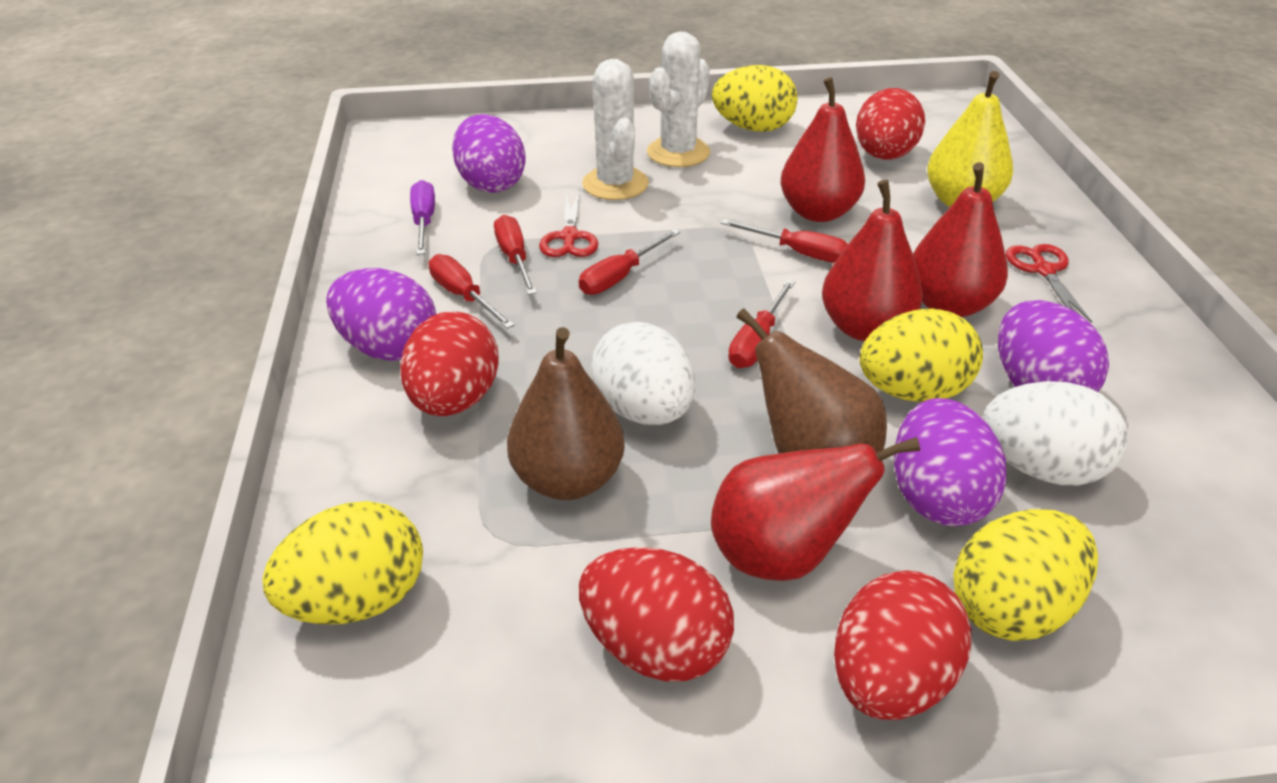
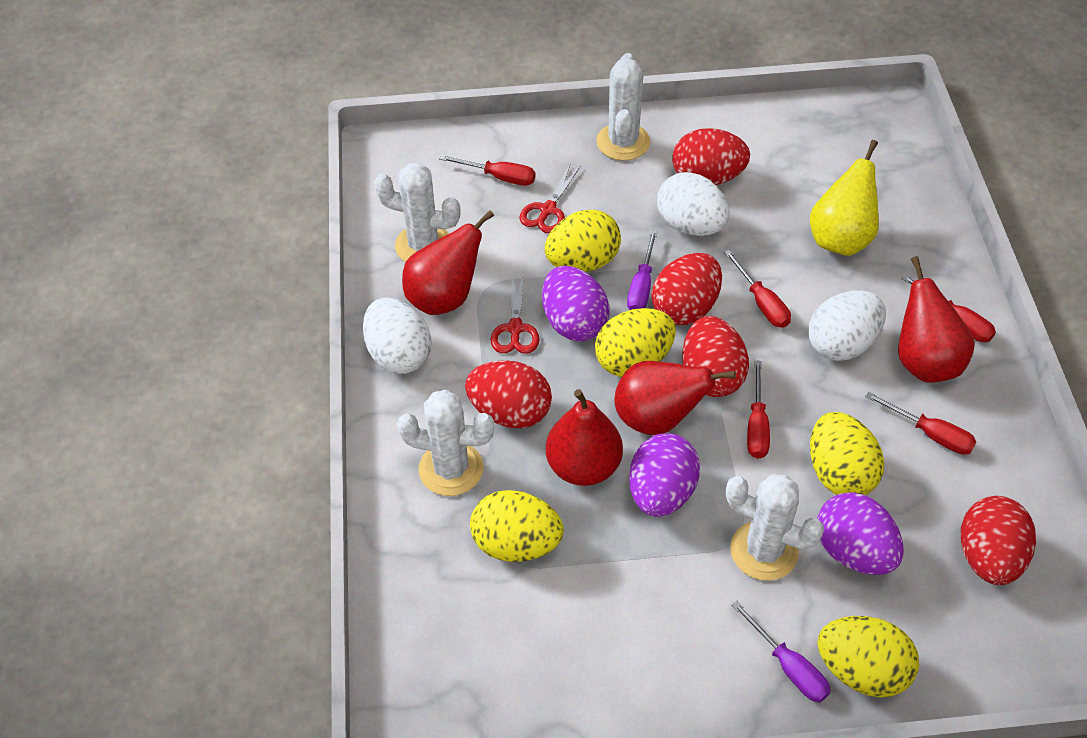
brown pear: [507,327,625,500] [737,309,887,454] = 2 -> none = 0
purple egg: [326,268,436,361] [452,114,526,193] [894,398,1007,526] [998,300,1109,392] = 4 -> [542,266,609,341] [629,433,700,517] [817,492,904,575] = 3
purple screwdriver: [410,180,435,255] = 1 -> [627,230,658,310] [731,601,831,703] = 2
red egg: [400,312,499,416] [579,547,734,681] [834,570,972,720] [856,88,925,159] = 4 -> [465,360,552,428] [652,253,722,325] [672,128,750,185] [682,316,749,397] [961,496,1036,585] = 5
white cactus: [582,59,649,200] [647,31,710,167] = 2 -> [374,162,461,262] [397,390,494,496] [596,53,650,161] [726,474,824,581] = 4
white egg: [591,322,695,425] [983,381,1128,485] = 2 -> [363,297,431,374] [657,172,730,236] [808,290,886,361] = 3
yellow egg: [262,501,423,624] [712,65,798,132] [859,308,983,402] [953,509,1098,641] = 4 -> [470,490,564,562] [545,210,621,272] [595,308,676,377] [810,412,884,495] [817,616,919,698] = 5

